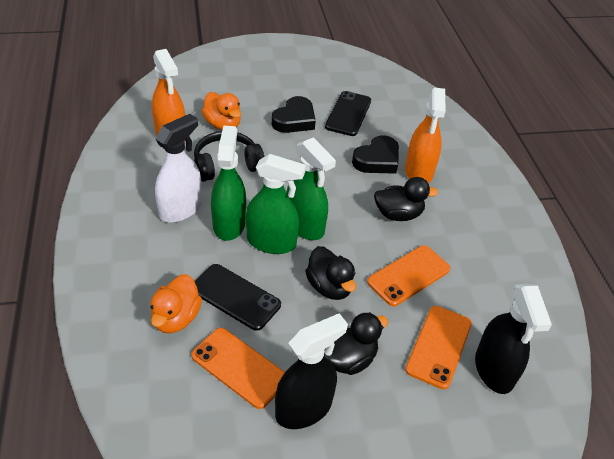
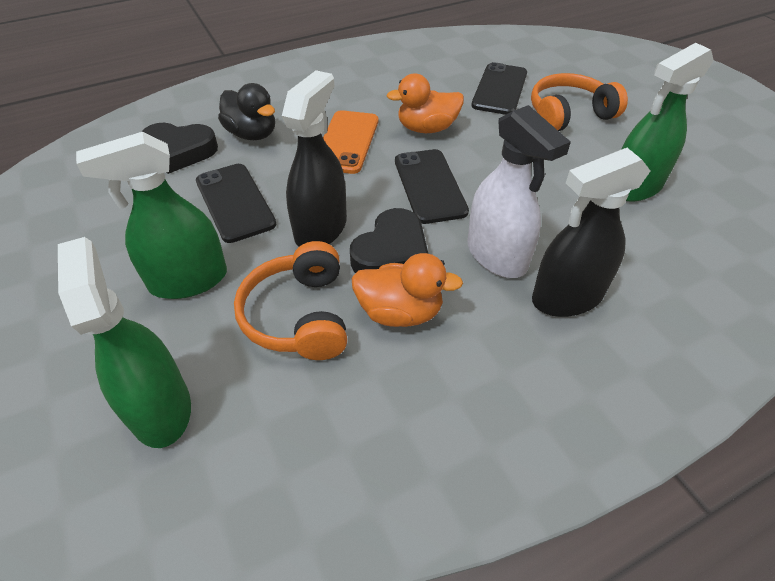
black duck: [305,246,356,300] [323,312,388,375] [374,177,438,221] = 3 -> [218,83,275,140] = 1
black headphones: [194,131,264,182] = 1 -> none = 0
black phone: [194,264,281,331] [325,91,371,136] = 2 -> [196,164,276,243] [395,149,469,224] [471,62,527,115] = 3
orange headphones: none = 0 -> [234,241,347,360] [531,73,628,131] = 2
orange phone: [191,328,285,409] [367,245,450,306] [405,306,472,389] = 3 -> [323,110,378,174] = 1
orange spray bottle: [152,49,185,142] [405,88,446,183] = 2 -> none = 0

